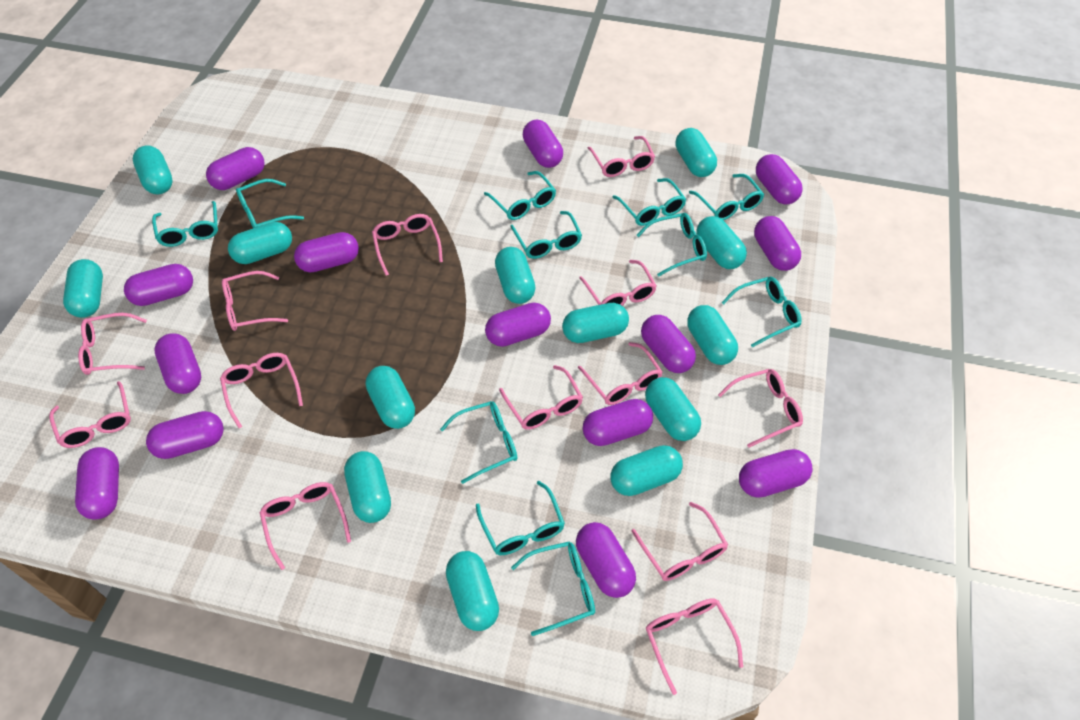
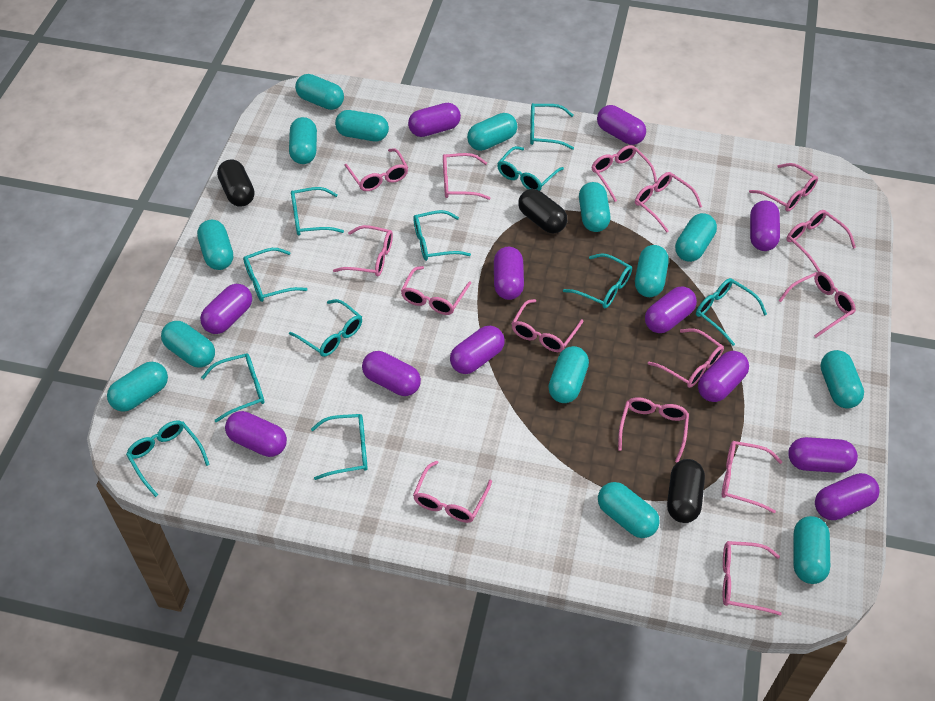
black capsule: none = 0 -> [217,159,254,207] [518,189,567,234] [667,459,705,523] = 3
pink glasses: [49,381,131,448] [78,313,147,375] [220,353,303,428] [222,271,288,331] [259,482,351,570] [372,214,443,276] [499,365,583,430] [578,342,662,405] [579,260,657,306] [587,136,655,177] [631,502,728,581] [646,598,743,695] [718,369,803,447] = 13 -> [333,225,393,277] [344,148,408,191] [401,266,471,315] [413,461,492,523] [443,153,491,200] [511,299,583,352] [591,145,657,202] [618,397,689,463] [635,172,702,232] [648,328,724,388] [722,441,782,514] [723,541,782,616] [749,163,818,211] [778,271,856,338] [787,210,856,272] = 15
purple capsule: [75,447,119,519] [124,264,193,306] [146,411,224,459] [154,333,201,394] [206,147,265,190] [294,232,359,272] [485,303,551,347] [523,120,563,168] [576,522,636,598] [583,399,653,446] [641,315,696,373] [739,449,813,497] [754,216,801,271] [756,154,803,204] = 14 -> [200,284,252,334] [225,411,287,457] [362,351,421,396] [408,103,461,137] [450,326,505,374] [494,247,524,300] [597,105,646,145] [645,287,697,333] [698,351,749,402] [750,201,780,251] [788,437,858,473] [815,473,880,520] = 12
turquoise capsule: [63,259,103,318] [133,145,173,194] [228,222,292,264] [344,451,391,523] [366,366,415,429] [446,551,499,631] [495,247,536,304] [562,303,629,343] [610,445,683,496] [645,377,701,441] [676,128,717,177] [687,305,738,365] [696,216,747,269] = 13 -> [107,362,168,412] [161,321,215,368] [197,220,233,270] [289,117,317,164] [295,74,344,110] [335,110,389,141] [467,113,517,151] [548,346,589,403] [579,182,610,232] [598,482,660,538] [635,245,669,297] [675,213,717,262] [794,516,830,584] [820,350,864,409] = 14

